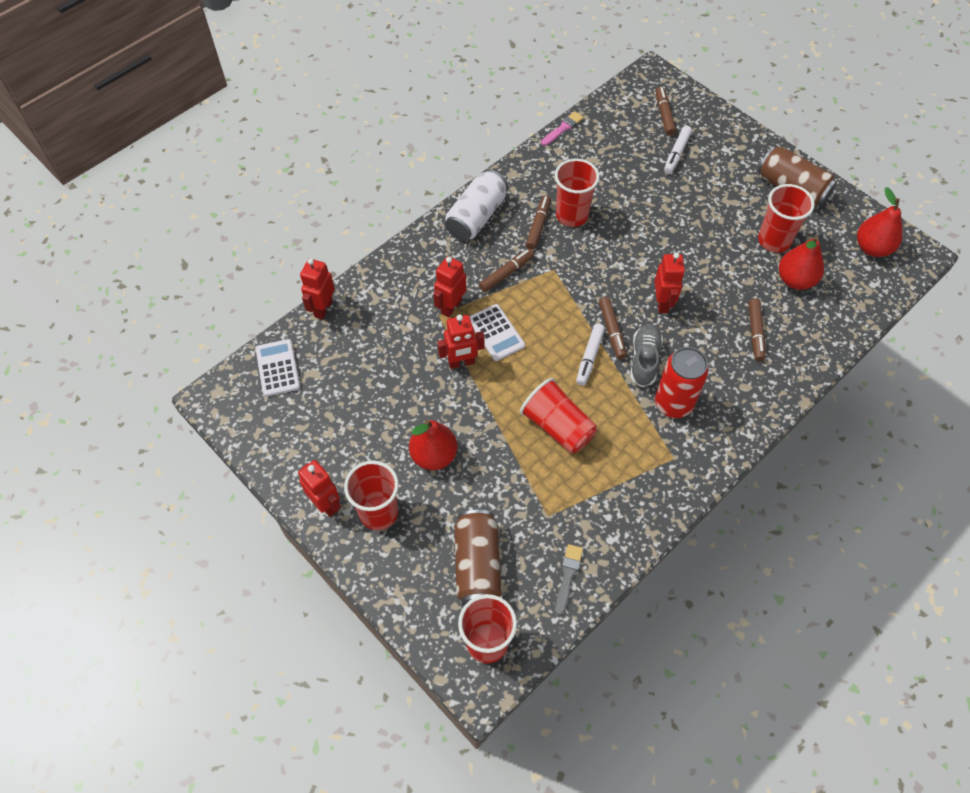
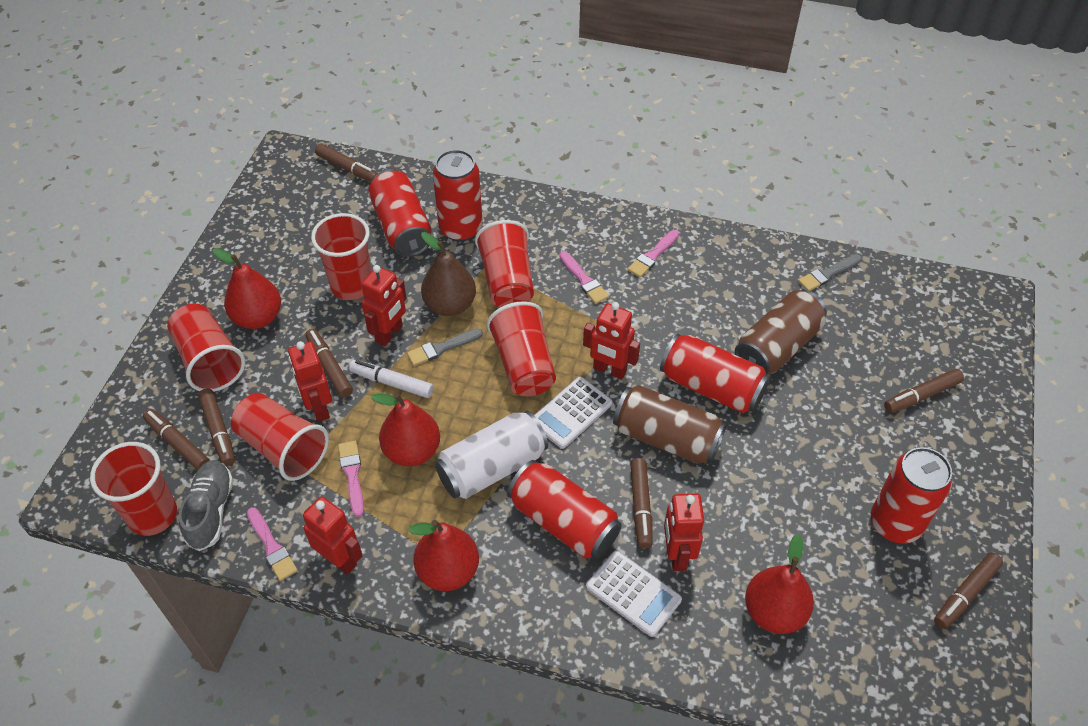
brown marker: [479,249,534,292] [526,195,551,250] [599,297,627,359] [656,87,676,136] [748,298,766,361] = 5 -> [143,409,210,470] [198,389,235,466] [305,329,353,398] [315,143,378,182] [630,458,653,548] [884,369,964,413] [934,552,1003,629] = 7
brown pear: none = 0 -> [421,232,476,316] = 1
grey brush: [555,544,583,615] = 1 -> [407,329,483,366] [798,254,862,291] = 2
pink brush: [541,111,583,146] = 1 -> [247,507,298,581] [338,441,364,517] [559,251,609,304] [627,230,679,277] = 4
red can: [655,347,709,418] = 1 -> [368,169,432,257] [433,150,483,241] [507,460,622,559] [660,334,770,413] [871,447,952,544] = 5
red cup: [344,461,399,530] [458,594,517,663] [520,378,597,454] [555,159,600,227] [758,184,815,253] = 5 -> [90,442,177,536] [167,304,245,392] [231,393,329,481] [311,213,371,300] [475,220,534,307] [487,301,556,396] = 6
red pear: [409,420,458,470] [779,236,824,290] [857,187,903,257] = 3 -> [213,248,281,329] [371,393,440,466] [408,520,479,591] [745,534,814,634] = 4
white marker: [576,324,605,386] [664,126,692,174] = 2 -> [349,360,434,398] = 1

